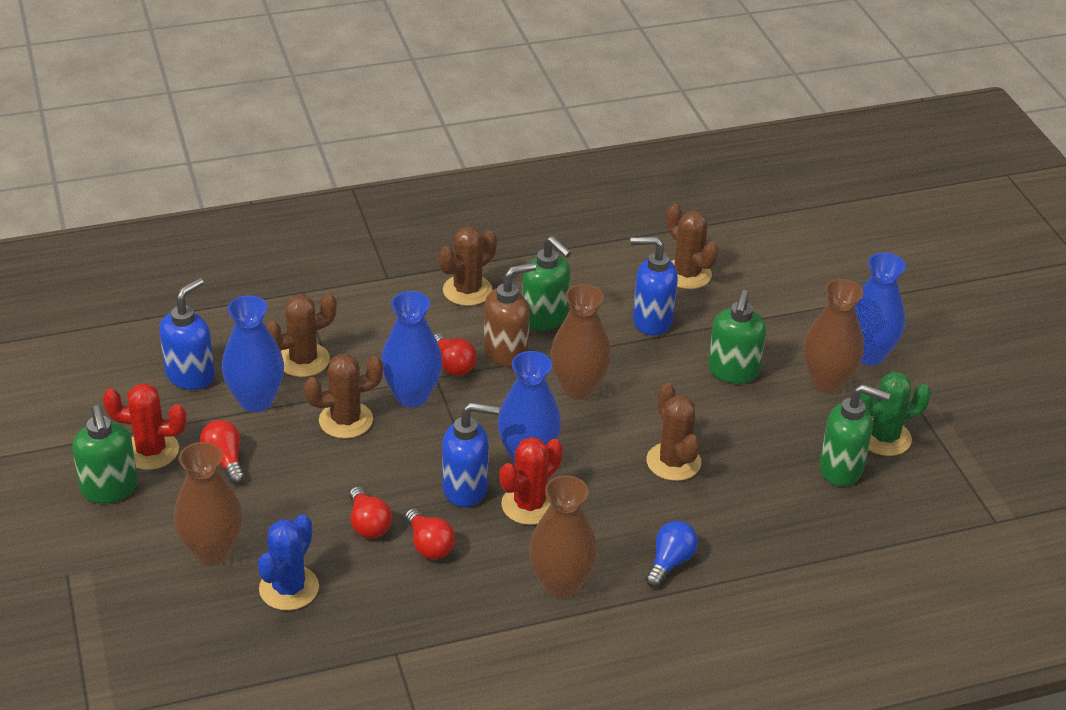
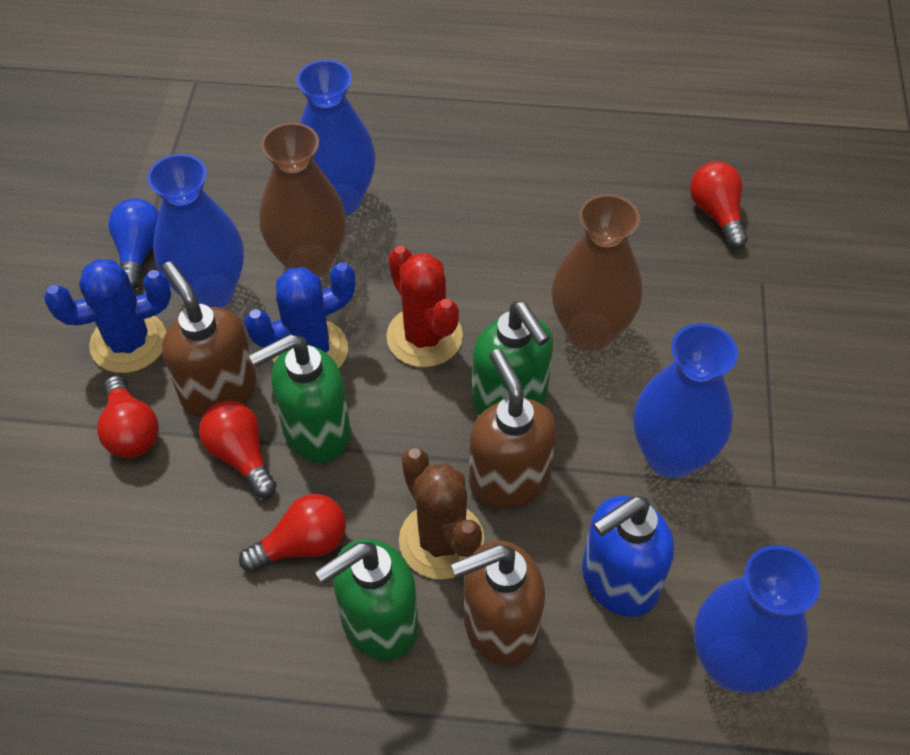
blue cactus: [258,514,319,610] = 1 -> [44,259,171,373] [245,262,356,368] = 2
blue soap dispenser: [159,278,215,390] [442,402,500,507] [630,236,678,335] = 3 -> [582,496,674,617] = 1
brown cactus: [266,293,337,377] [304,354,383,439] [439,226,497,306] [646,383,701,481] [666,204,718,289] = 5 -> [399,448,485,579] = 1
brown soap dispenser: [484,262,536,368] = 1 -> [162,262,256,418] [451,541,545,665] [469,349,556,509] = 3
brown vase: [174,442,243,565] [529,475,597,599] [550,284,611,399] [803,279,864,393] = 4 -> [259,122,346,278] [552,194,642,351] = 2
green cactus: [860,372,931,456] = 1 -> none = 0
green soap dispenser: [72,405,138,504] [522,236,572,331] [708,290,766,384] [819,384,890,486] = 4 -> [249,334,351,463] [315,538,418,660] [472,302,553,415] = 3
red cactus: [103,383,187,470] [499,437,563,525] = 2 -> [386,246,463,367] = 1

